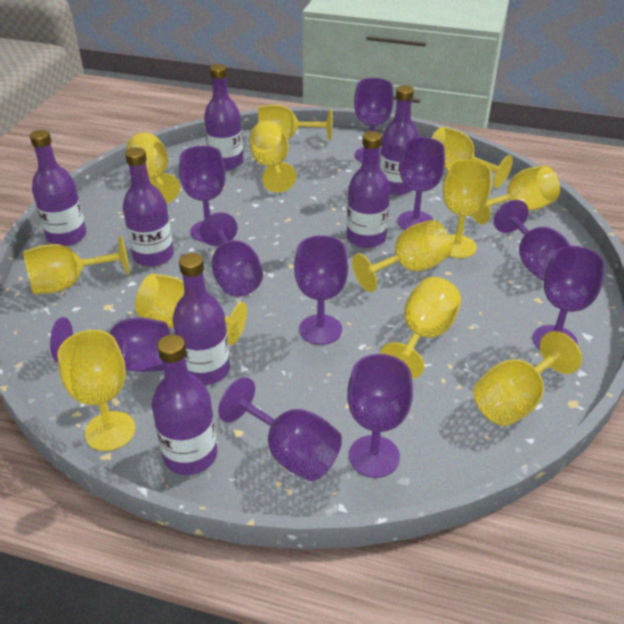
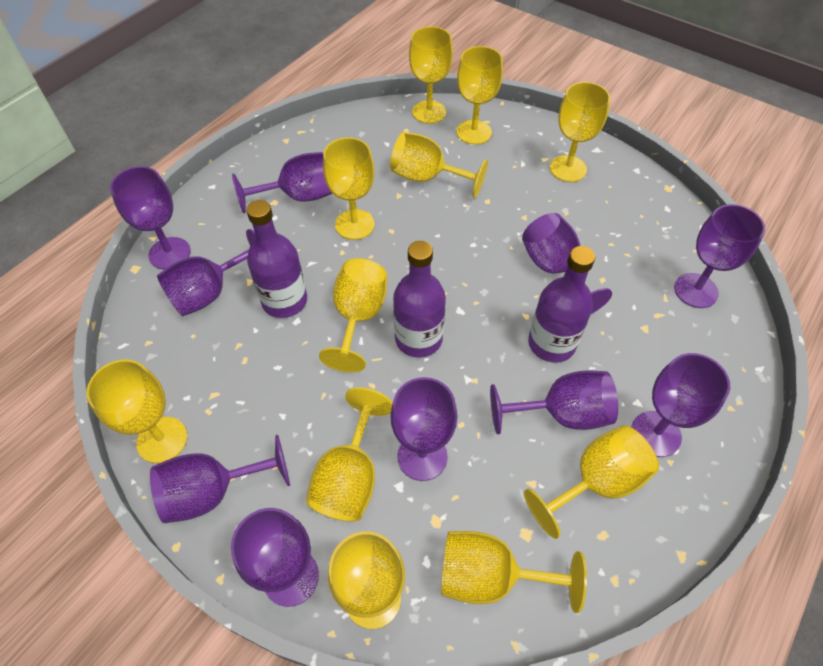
purple bottle: [30,130,86,246] [123,147,174,267] [152,335,217,475] [173,253,230,385] [204,64,243,170] [347,131,390,248] [380,85,419,195] = 7 -> [247,200,307,318] [393,241,446,358] [528,246,595,362] = 3
yellow goblet: [23,235,130,294] [57,330,135,451] [126,132,180,204] [135,274,247,345] [249,121,297,192] [258,105,333,141] [352,220,452,292] [380,277,461,379] [432,127,513,188] [443,159,492,258] [472,166,560,224] [474,331,582,426] = 12 -> [86,359,187,463] [306,387,393,522] [319,258,387,372] [323,137,375,240] [328,531,405,629] [390,132,488,198] [409,26,453,124] [441,531,587,613] [457,46,503,144] [524,425,659,539] [550,82,610,182] = 11

